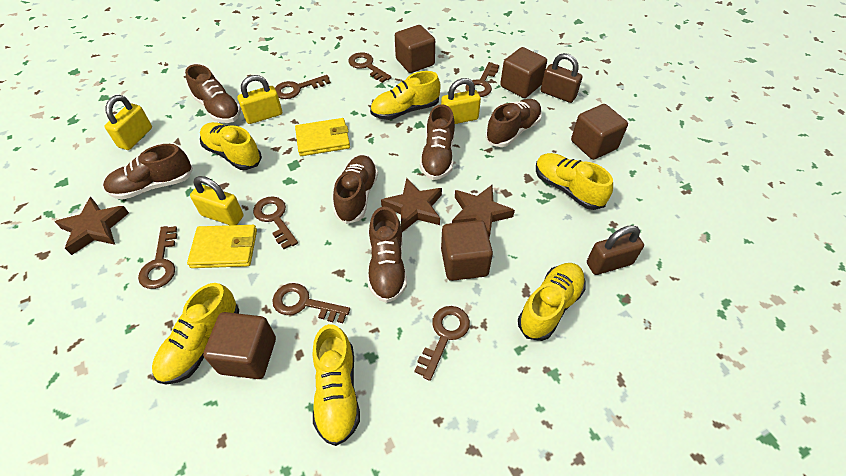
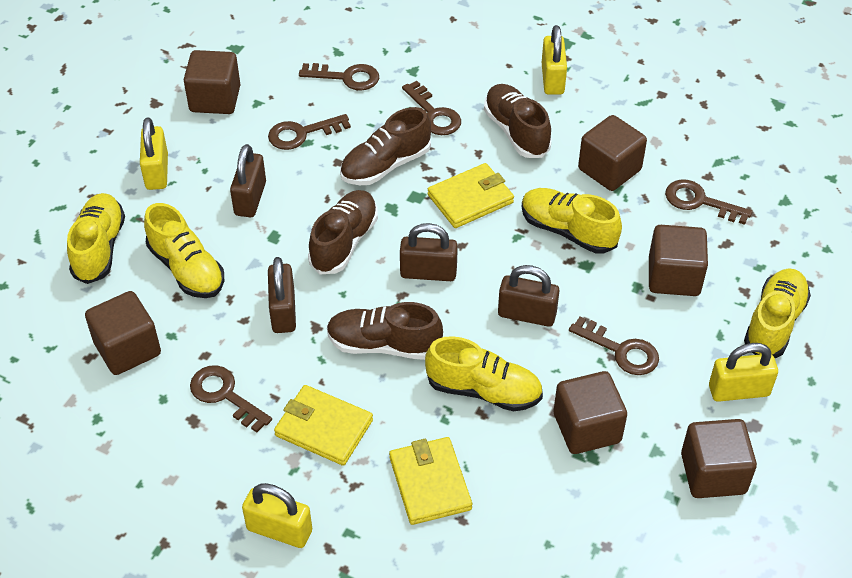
brown cube: [203,312,276,379] [395,25,435,73] [441,220,493,281] [500,47,547,98] [571,104,628,160] = 5 -> [85,291,161,375] [184,50,241,114] [554,371,627,454] [578,115,647,191] [649,225,708,296] [681,419,757,498] = 6
brown key: [138,226,177,289] [253,196,298,249] [272,283,350,323] [275,75,331,99] [348,52,392,83] [414,306,470,381] [466,62,499,97] = 7 -> [190,365,272,433] [268,114,351,150] [299,63,379,91] [402,81,461,135] [569,317,659,375] [665,179,752,225] = 6
brown padlock: [541,53,582,103] [587,225,644,275] = 2 -> [230,144,266,217] [268,257,296,333] [400,223,458,281] [498,265,559,327] = 4
brown shoe: [103,144,193,199] [185,64,241,123] [333,155,378,224] [368,207,407,303] [420,104,455,180] [485,99,542,147] = 6 -> [308,190,378,274] [327,302,443,360] [340,107,431,185] [484,84,552,158] = 4
brown star: [55,197,129,255] [381,178,442,232] [452,185,515,238] = 3 -> none = 0
yellow shoe: [152,283,239,385] [200,122,262,170] [312,324,360,446] [370,71,441,120] [518,263,586,341] [536,153,613,210] = 6 -> [67,193,125,284] [144,203,224,298] [425,336,543,411] [522,188,622,254] [744,268,811,358] = 5
yellow wallet: [187,225,257,268] [295,118,350,156] = 2 -> [274,385,373,466] [389,437,472,525] [428,163,514,228] = 3

